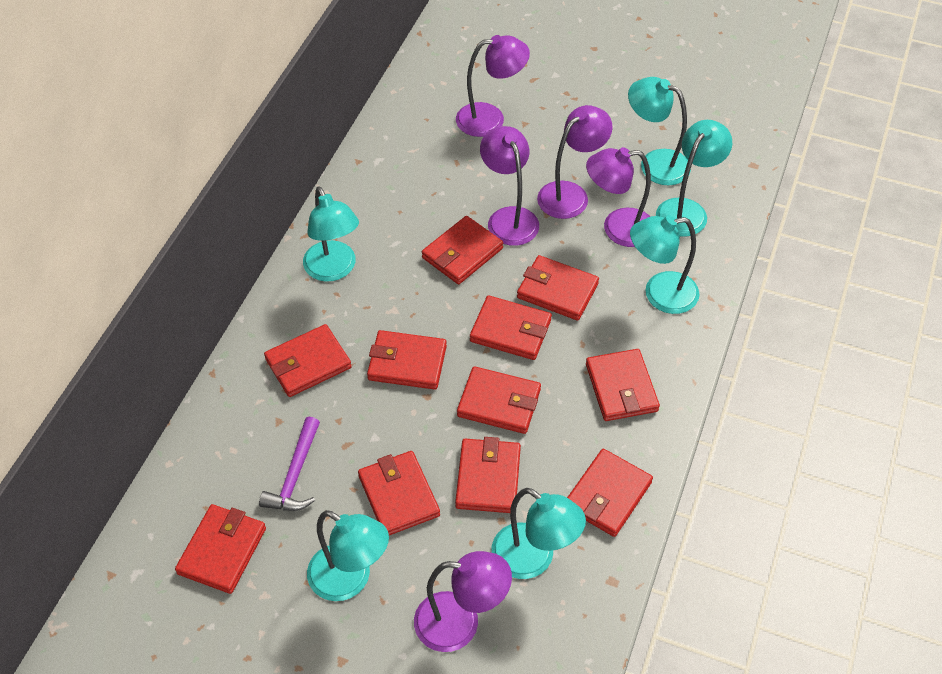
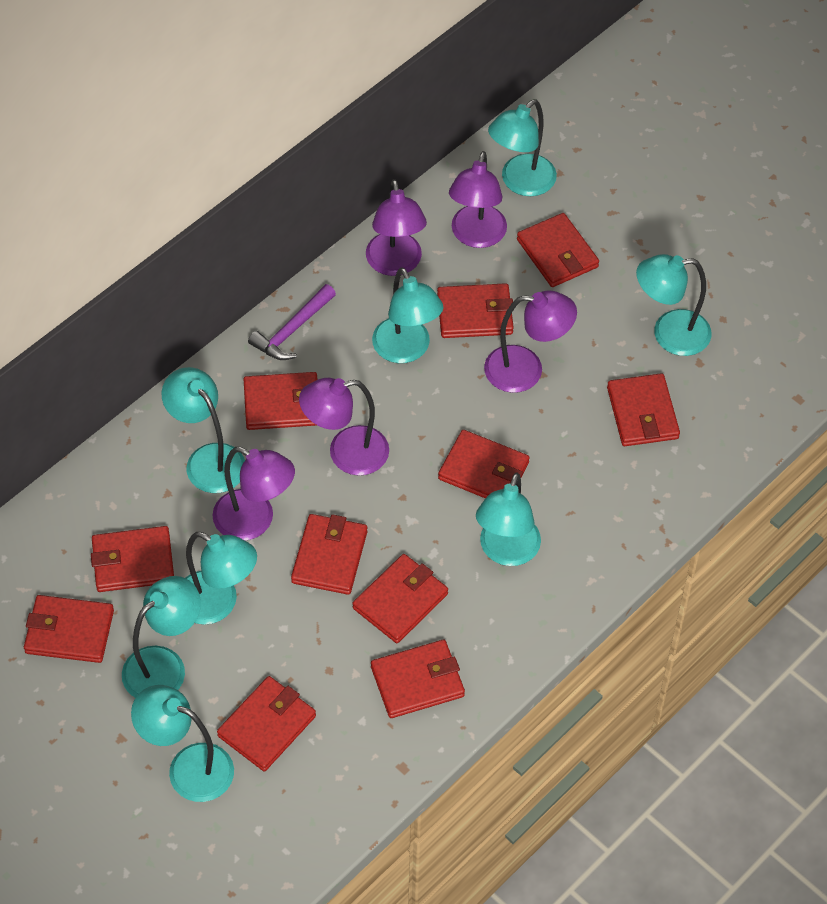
turquoise lamp: [303,186,359,282] [307,510,389,601] [492,488,586,579] [628,77,691,185] [630,215,700,314] [656,120,732,237] = 6 -> [122,576,201,698] [131,685,234,802] [161,367,245,493] [185,532,257,625] [372,267,444,363] [476,473,541,566] [488,99,557,196] [636,254,712,356] = 8

